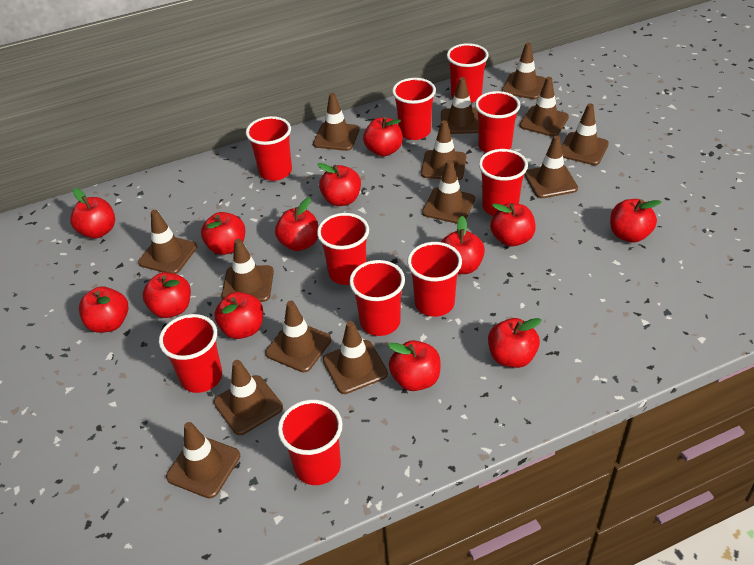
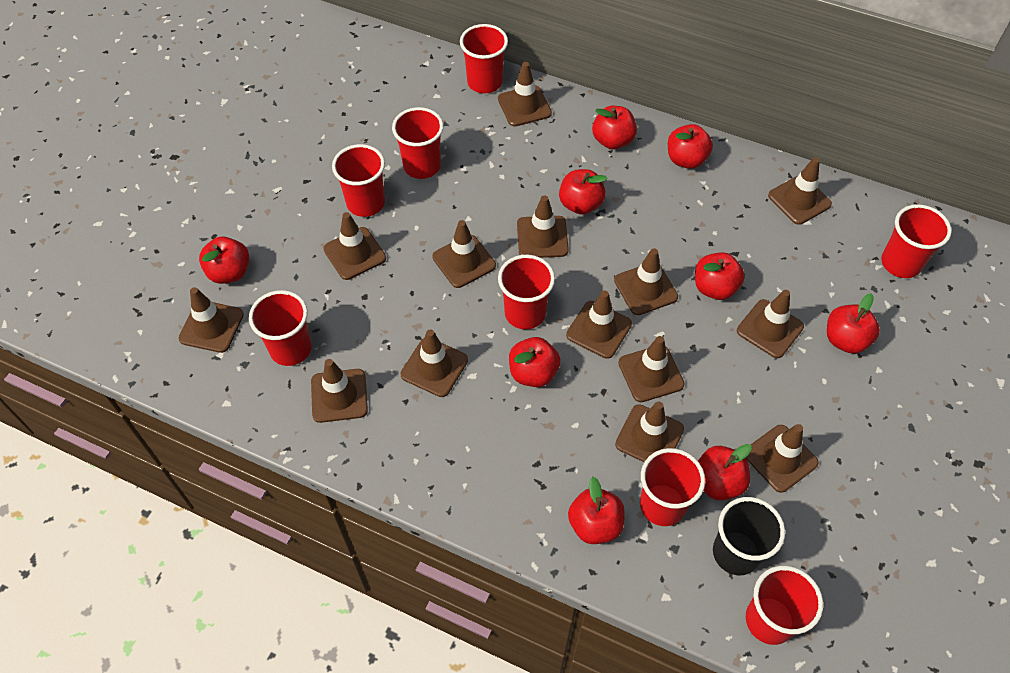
black cup: none = 0 -> [713,497,785,575] = 1
red apple: [70,188,115,238] [79,286,128,333] [143,272,191,318] [201,212,245,255] [214,292,263,339] [275,197,318,251] [317,163,361,206] [363,117,403,156] [388,340,441,391] [441,216,485,274] [488,318,542,368] [490,203,536,247] [610,199,661,243] = 13 -> [199,237,249,284] [509,337,560,387] [559,169,607,215] [568,477,625,544] [592,106,637,150] [668,124,713,169] [695,252,745,300] [698,444,752,500] [827,293,880,354] = 9
red cup: [159,314,222,393] [246,116,292,181] [278,400,343,485] [317,213,369,285] [349,260,405,336] [392,78,436,140] [407,242,462,317] [447,43,489,103] [475,91,520,153] [479,149,528,216] = 10 -> [249,290,312,366] [332,144,385,217] [392,107,443,179] [460,24,508,93] [498,255,555,329] [640,448,705,526] [746,566,823,645] [881,204,952,278] = 8

